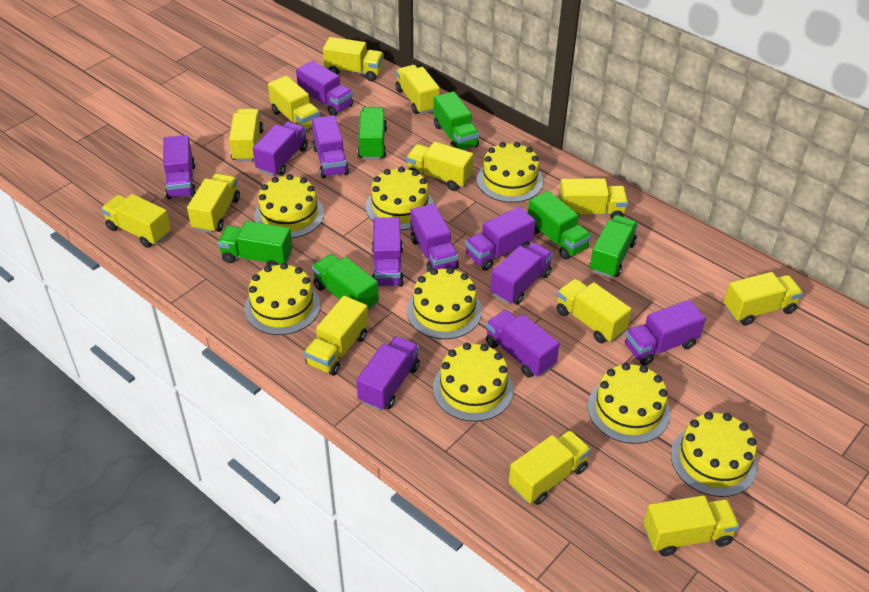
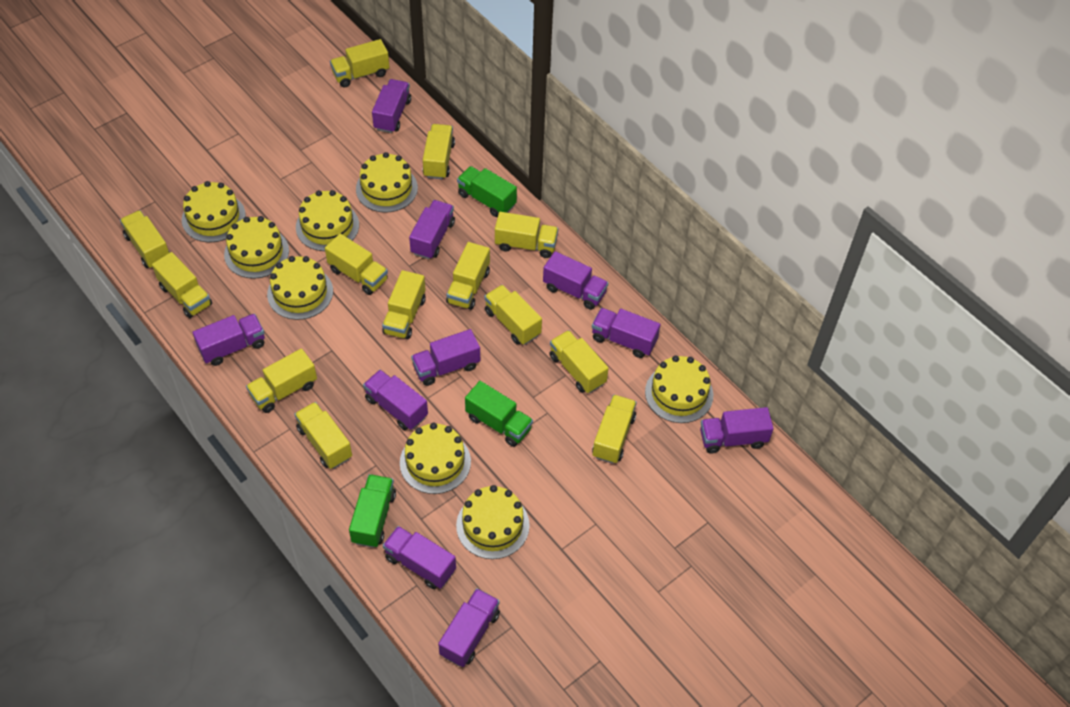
green truck: [218,221,293,266] [312,254,379,311] [358,107,387,160] [433,92,479,150] [528,191,592,260] [590,215,638,278] = 6 -> [349,474,396,548] [457,166,517,217] [465,381,533,447] = 3
purple truck: [163,135,196,200] [253,121,308,176] [296,61,353,116] [312,115,349,178] [356,336,420,411] [372,217,404,287] [410,204,459,272] [465,206,536,271] [486,310,560,378] [490,242,553,305] [625,300,706,366] = 11 -> [192,314,265,366] [363,370,428,430] [372,79,411,133] [383,526,456,589] [409,200,455,259] [411,329,480,386] [438,588,500,667] [543,251,608,310] [592,308,661,358] [700,407,774,453] = 10

